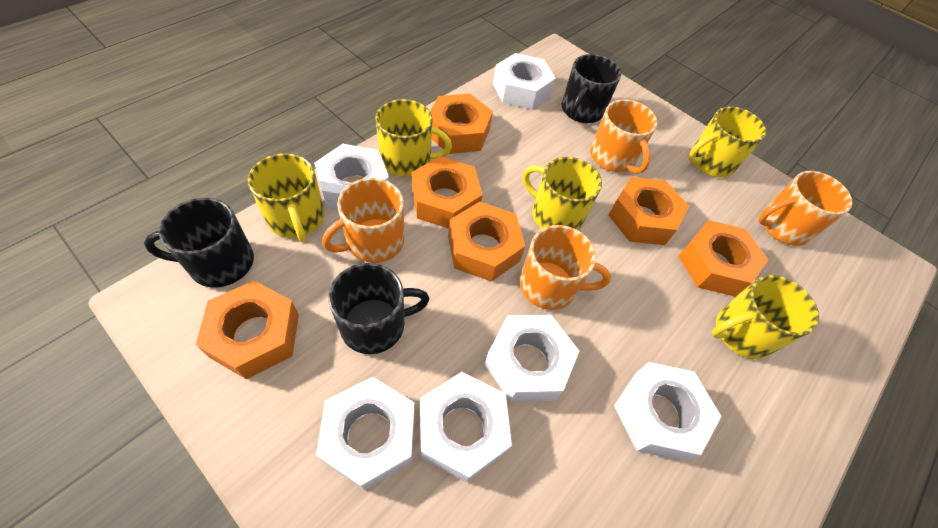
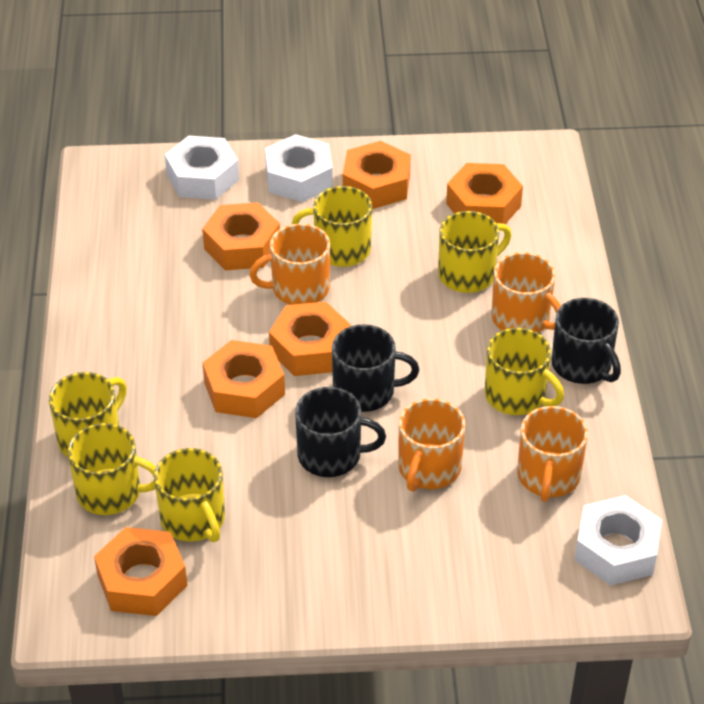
white nut: [314,144,389,210] [316,377,415,490] [420,372,512,482] [484,315,579,402] [493,53,556,109] [614,362,722,461] = 6 -> [165,136,239,200] [265,134,333,202] [574,495,662,586] = 3
yellow mug: [248,153,325,242] [375,99,452,177] [523,157,602,230] [689,106,766,177] [712,275,819,359] = 5 -> [49,372,127,457] [68,423,156,515] [154,448,225,542] [292,186,372,267] [438,211,511,293] [485,328,564,415] = 6

